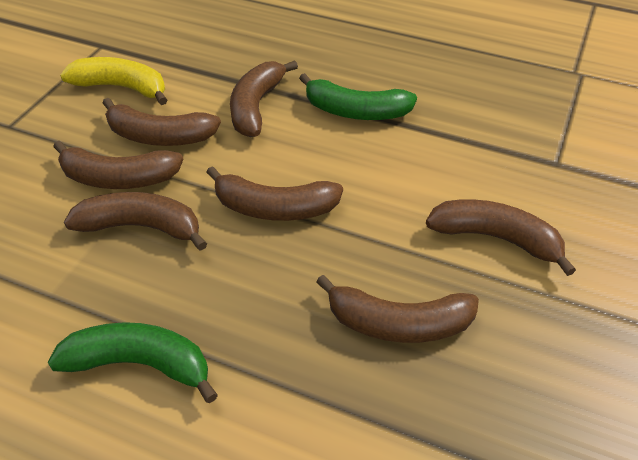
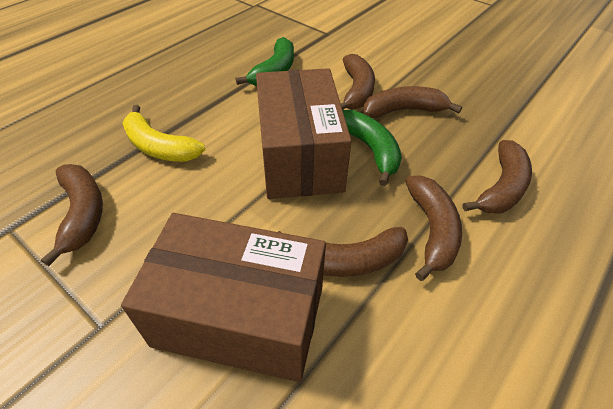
brown banana: [53,141,184,189] [64,192,207,251] [103,98,221,146] [206,166,343,221] [230,60,298,137] [316,275,479,343] [426,199,576,276] = 7 -> [41,164,103,266] [278,227,408,277] [341,54,375,110] [363,86,462,118] [405,175,462,281] [463,140,532,214] = 6
brown box: none = 0 -> [121,213,326,382] [256,68,352,199] = 2

